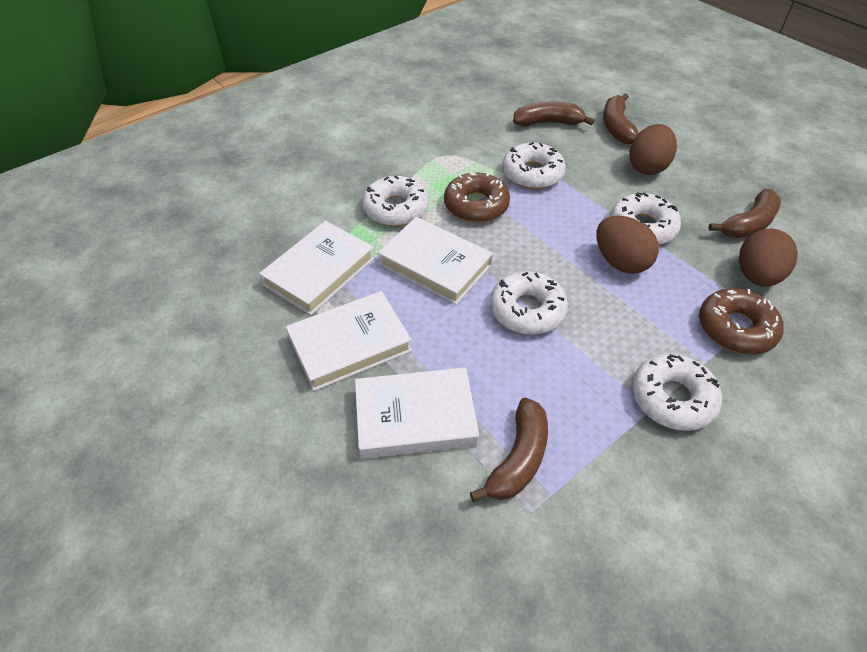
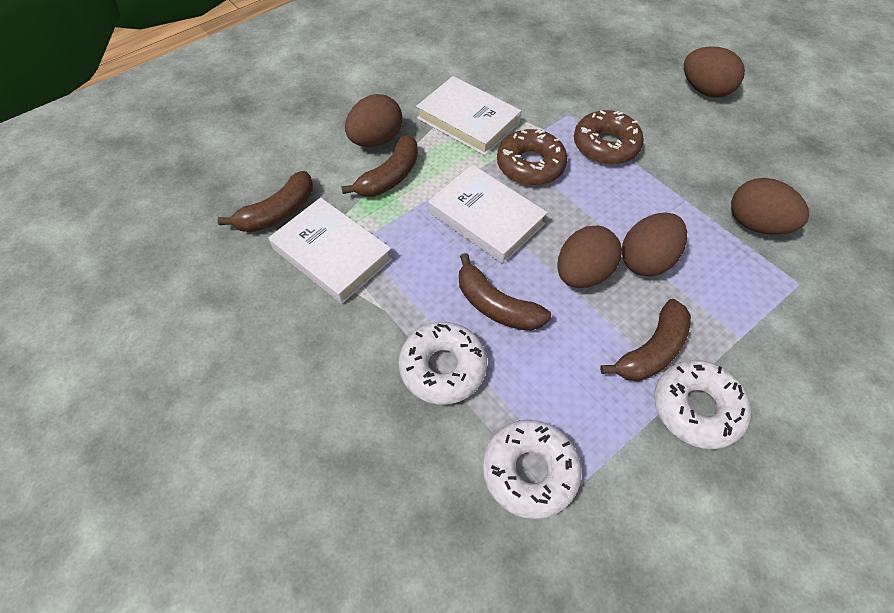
brown egg: [596,216,659,274] [629,124,677,175] [739,228,798,287] = 3 -> [345,94,402,147] [557,226,622,288] [622,213,687,277] [684,46,745,98] [731,178,809,235] = 5
white book: [259,221,375,315] [286,291,412,391] [355,368,479,459] [378,217,493,305] = 4 -> [269,197,393,304] [416,76,521,156] [429,165,548,264] = 3
white donut: [362,175,429,226] [490,271,568,335] [502,142,566,189] [610,193,681,245] [632,354,722,431] = 5 -> [399,322,487,405] [483,420,582,519] [654,360,751,449] = 3

